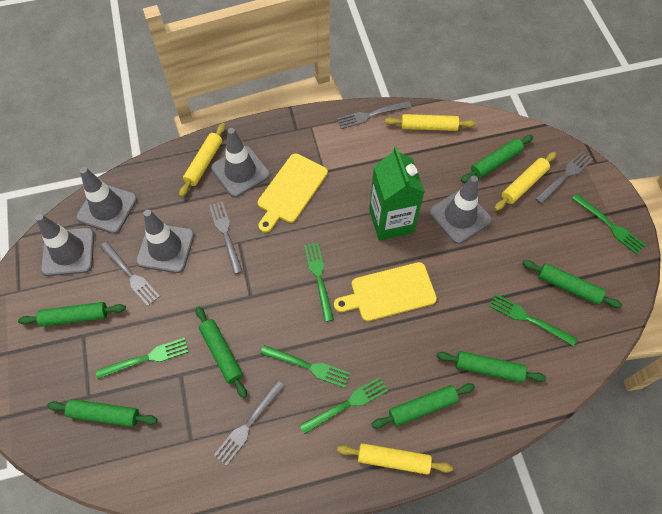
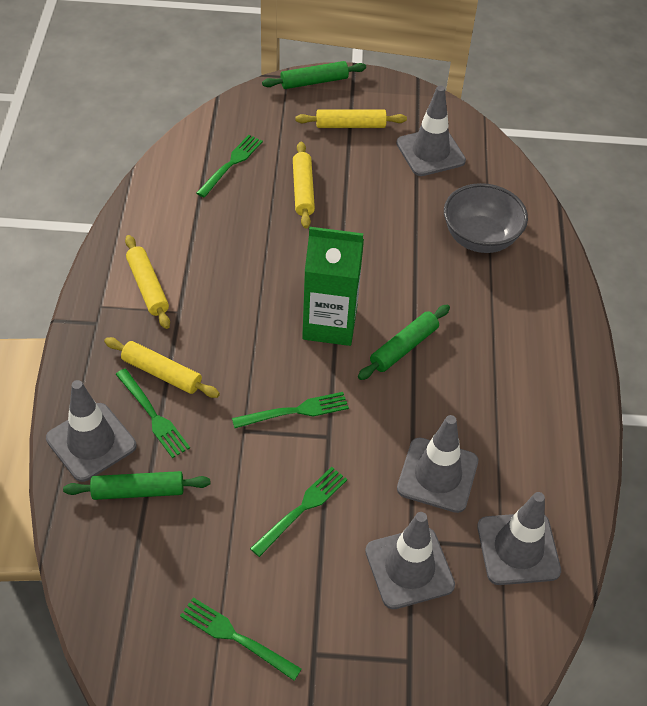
green fork: [96,338,189,379] [260,345,350,388] [300,377,388,434] [304,242,334,322] [489,294,577,346] [572,194,646,255] = 6 -> [116,369,190,458] [180,597,302,681] [197,135,263,198] [232,392,349,428] [250,467,347,557] = 5
green rolling pin: [18,302,126,327] [47,399,158,427] [196,306,247,398] [372,383,475,428] [437,351,546,383] [461,135,533,183] [522,260,622,308] = 7 -> [63,471,210,500] [262,61,366,89] [358,305,450,380] = 3
grey bowl: none = 0 -> [444,183,528,253] = 1
grey fork: [100,241,160,306] [209,201,243,274] [214,380,285,466] [337,101,411,129] [535,151,593,204] = 5 -> none = 0
yellow cutting board: [258,153,328,233] [334,262,437,321] = 2 -> none = 0

